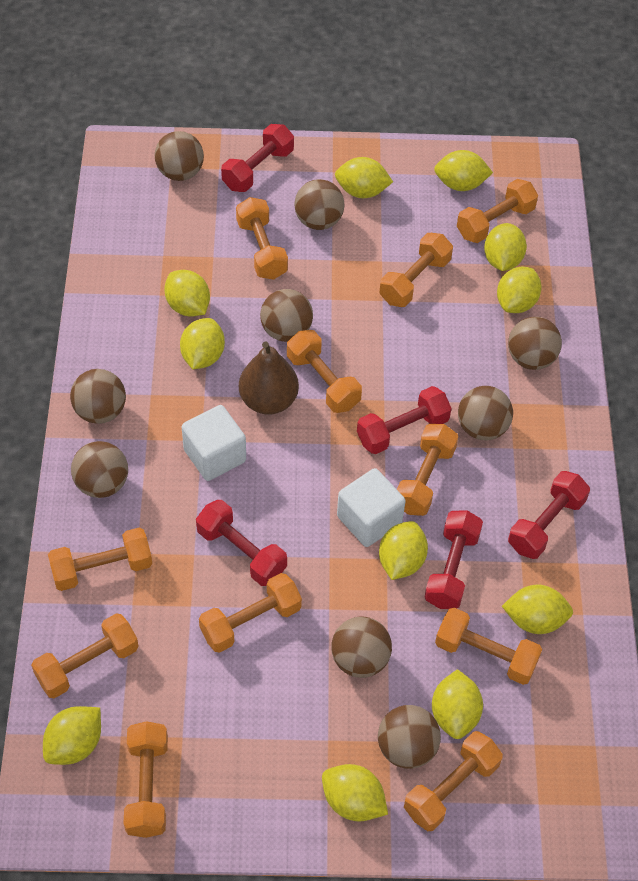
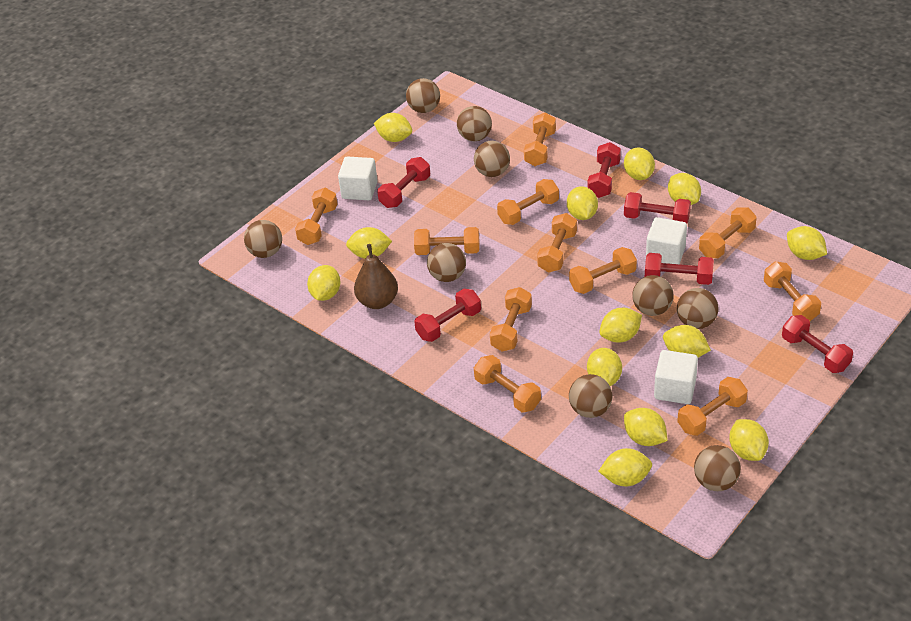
red dumbbell: [196,500,287,586] [221,124,294,192] [357,386,452,454] [425,510,483,609] [508,471,590,559] = 5 -> [377,157,430,208] [414,289,481,342] [587,142,621,198] [624,192,691,223] [645,253,714,285] [782,315,853,373] = 6
white cube: [182,405,246,481] [337,468,406,547] = 2 -> [338,157,378,200] [646,217,687,264] [654,350,698,404] = 3
yellow lemon: [43,706,101,765] [164,270,210,317] [180,318,225,369] [322,764,388,822] [335,157,393,198] [379,521,428,580] [432,669,483,739] [434,150,493,191] [484,223,527,271] [497,267,542,313] [502,585,573,634] = 11 -> [307,265,340,301] [346,227,392,259] [374,113,412,142] [567,186,598,220] [587,348,622,386] [598,448,652,487] [599,308,642,343] [624,148,655,180] [624,408,668,446] [663,325,711,358] [668,173,701,205] [729,419,769,461] [787,226,827,260] = 13

